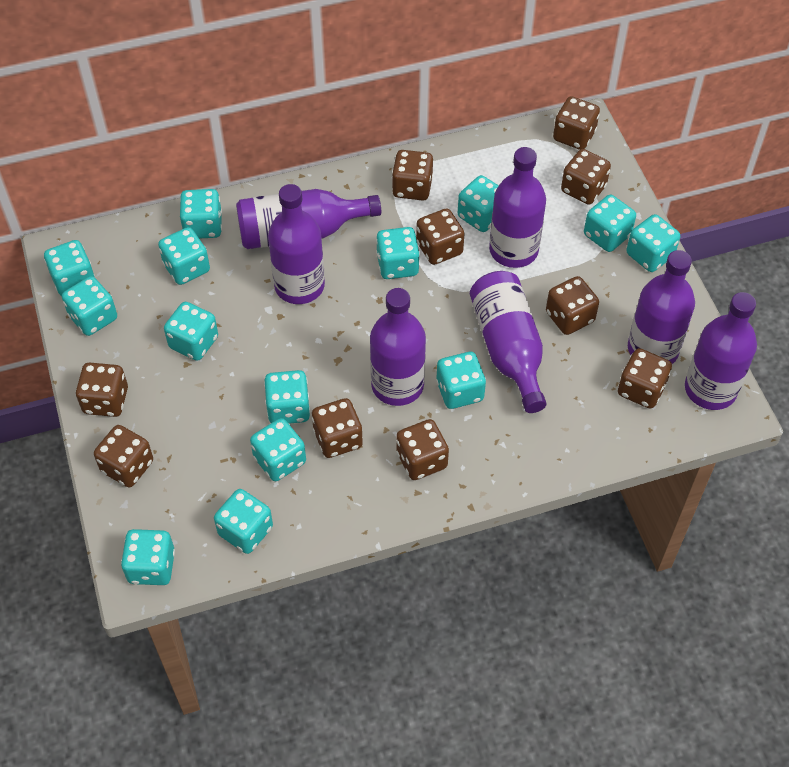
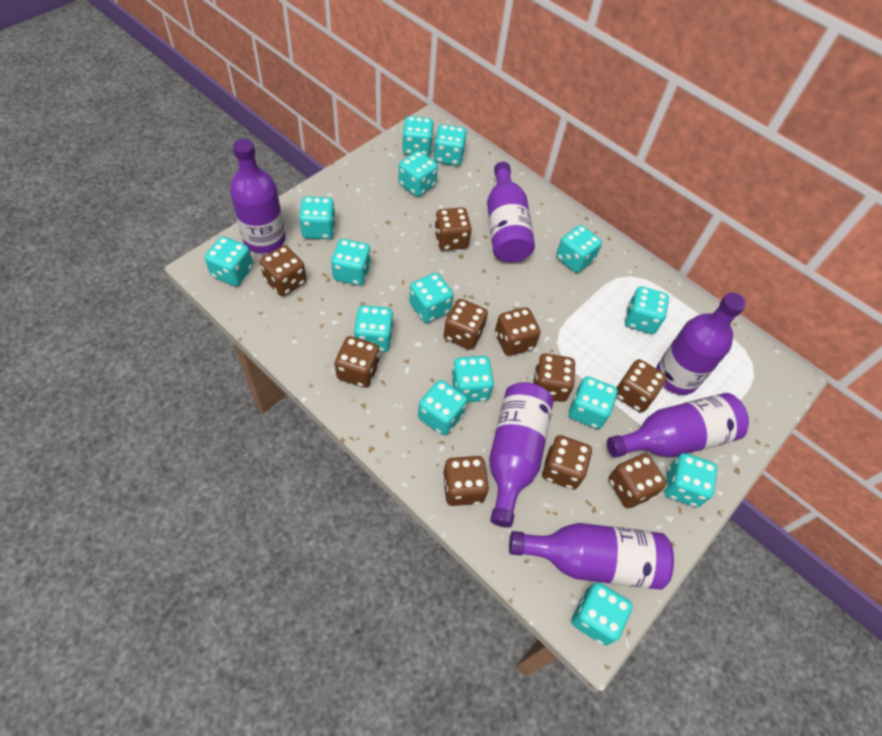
purple bottle: [236,189,381,249] [268,184,325,304] [370,288,426,406] [470,271,547,413] [489,147,546,268] [628,250,695,364] [685,292,757,410] = 7 -> [230,139,286,254] [487,162,535,263] [489,382,553,527] [509,523,674,590] [607,393,749,458] [656,293,746,395] = 6
turquoise dice: [44,240,95,296] [62,276,117,336] [121,529,175,585] [158,227,210,285] [164,302,218,361] [180,189,222,239] [214,489,273,554] [250,418,306,481] [264,370,310,424] [376,227,420,279] [436,352,486,409] [458,175,499,232] [584,195,636,252] [626,214,680,272] = 14 -> [205,236,253,286] [299,196,336,239] [331,239,371,286] [354,305,393,352] [399,151,438,197] [402,116,434,156] [409,273,453,323] [418,380,468,436] [433,124,467,166] [451,356,494,402] [556,225,602,273] [569,376,617,429] [571,582,633,645] [625,286,669,334] [664,453,717,507] = 15

